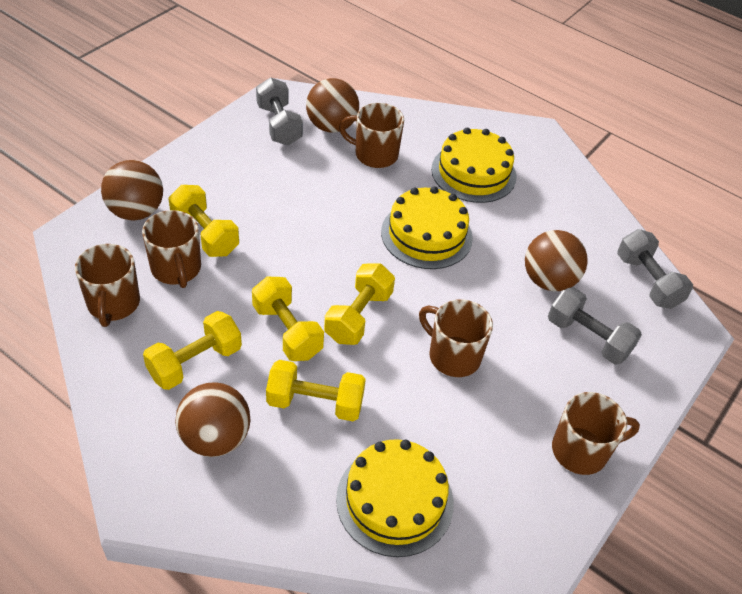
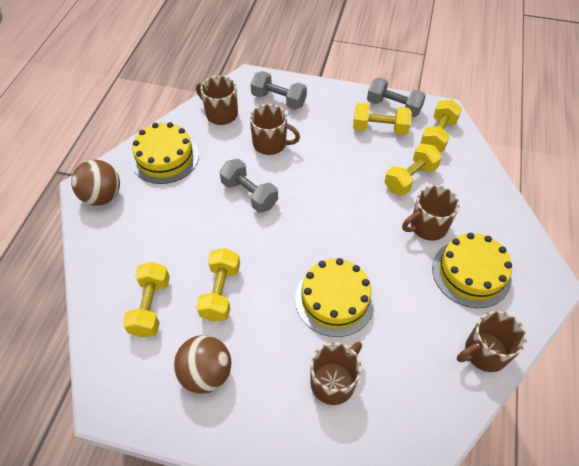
brown ball: [101,160,163,220] [175,382,250,457] [306,78,359,133] [525,230,588,291] = 4 -> [71,160,120,206] [174,335,231,394] = 2

